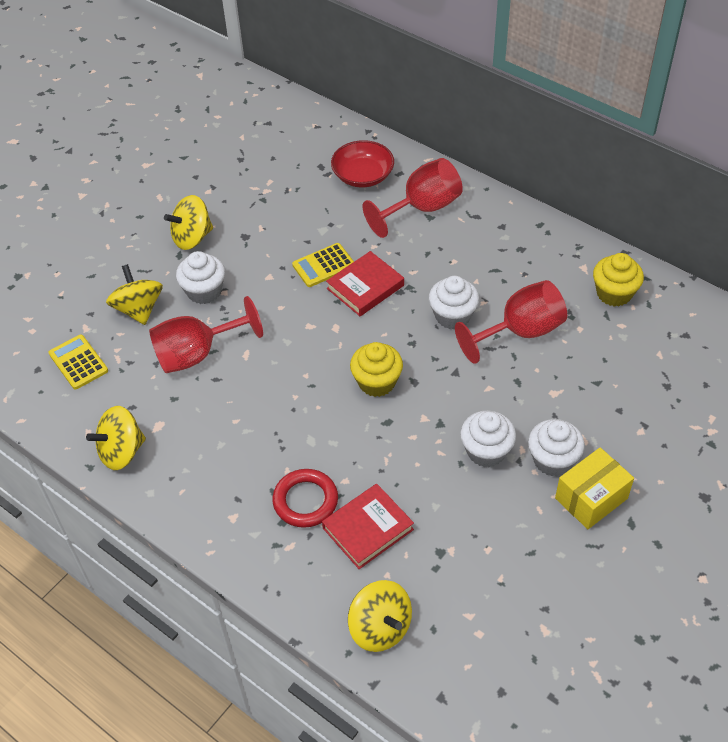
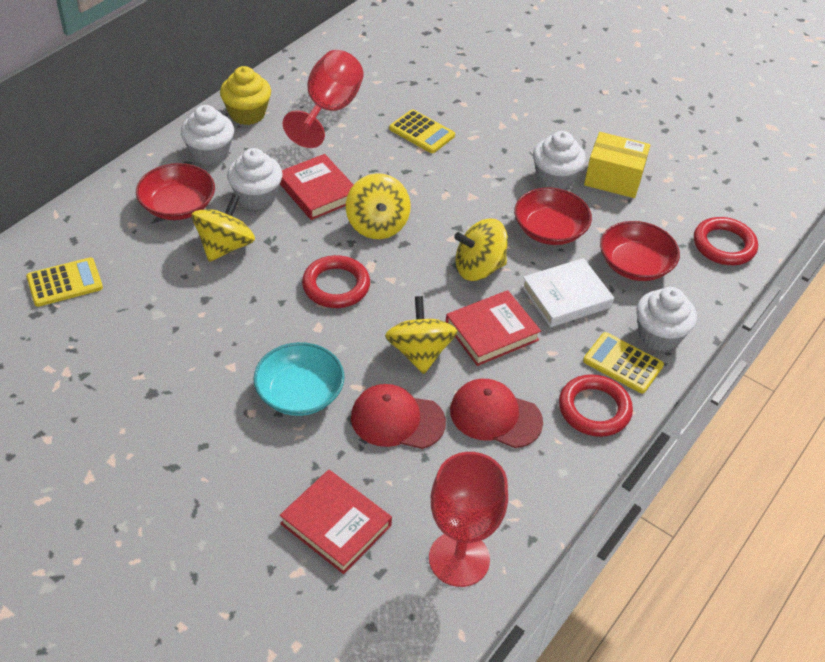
red book: [322,484,414,569] [326,251,404,316] = 2 -> [280,154,354,220] [280,470,392,574] [446,290,541,366] = 3
red bowl: [331,140,394,187] = 1 -> [136,163,215,220] [514,187,592,245] [600,221,680,281] = 3
red cap: none = 0 -> [351,384,446,449] [450,379,543,448] = 2
red goblet: [149,296,263,373] [362,158,463,238] [455,280,567,364] = 3 -> [283,50,364,148] [429,452,508,587] = 2
red ring: [272,469,338,528] = 1 -> [302,255,370,308] [559,374,633,437] [694,217,758,265] = 3
turquoise bowl: none = 0 -> [253,342,345,416] = 1
white book: none = 0 -> [521,258,614,327] = 1
yellow calculator: [48,334,108,389] [292,243,354,287] = 2 -> [26,257,103,307] [389,109,455,153] [583,332,664,393] = 3
yellow cupcake: [350,342,403,397] [593,253,644,307] = 2 -> [220,66,271,125] = 1

